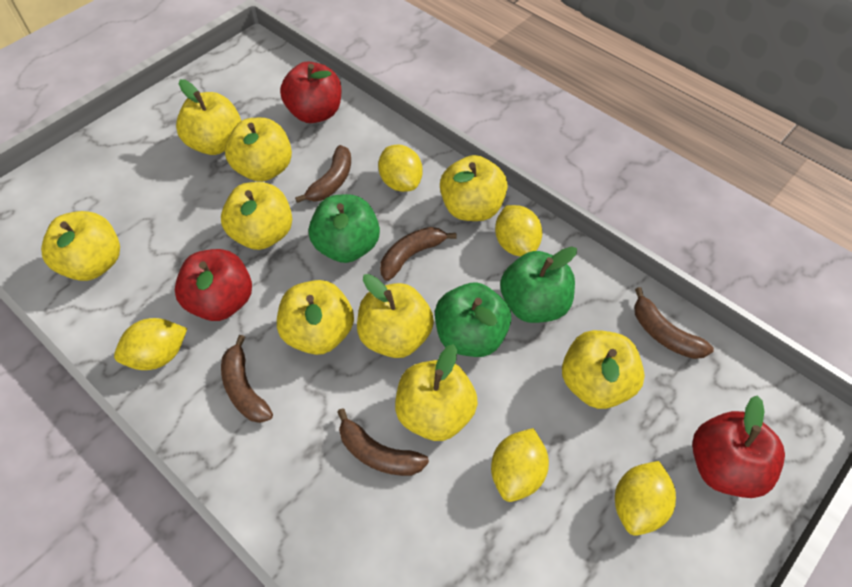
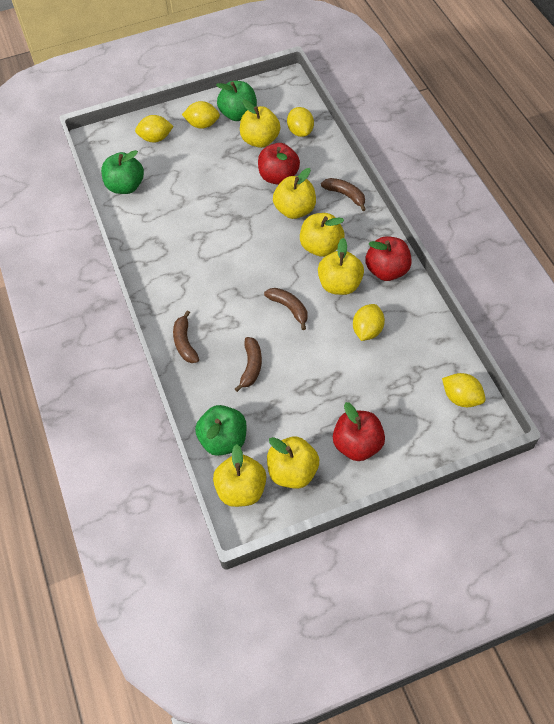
brown banana: [221,335,273,423] [295,145,351,203] [337,408,429,476] [380,227,456,281] [634,287,714,359] = 5 -> [173,311,199,363] [235,337,262,392] [264,288,307,330] [321,178,366,211] = 4
yellow apple: [41,211,120,281] [176,79,241,155] [221,182,292,250] [225,118,292,182] [277,280,354,355] [357,274,434,358] [395,344,478,441] [440,155,508,221] [562,330,645,409] = 9 -> [213,444,266,507] [240,99,280,148] [267,437,319,489] [273,168,316,219] [300,213,345,257] [318,238,364,295] = 6

